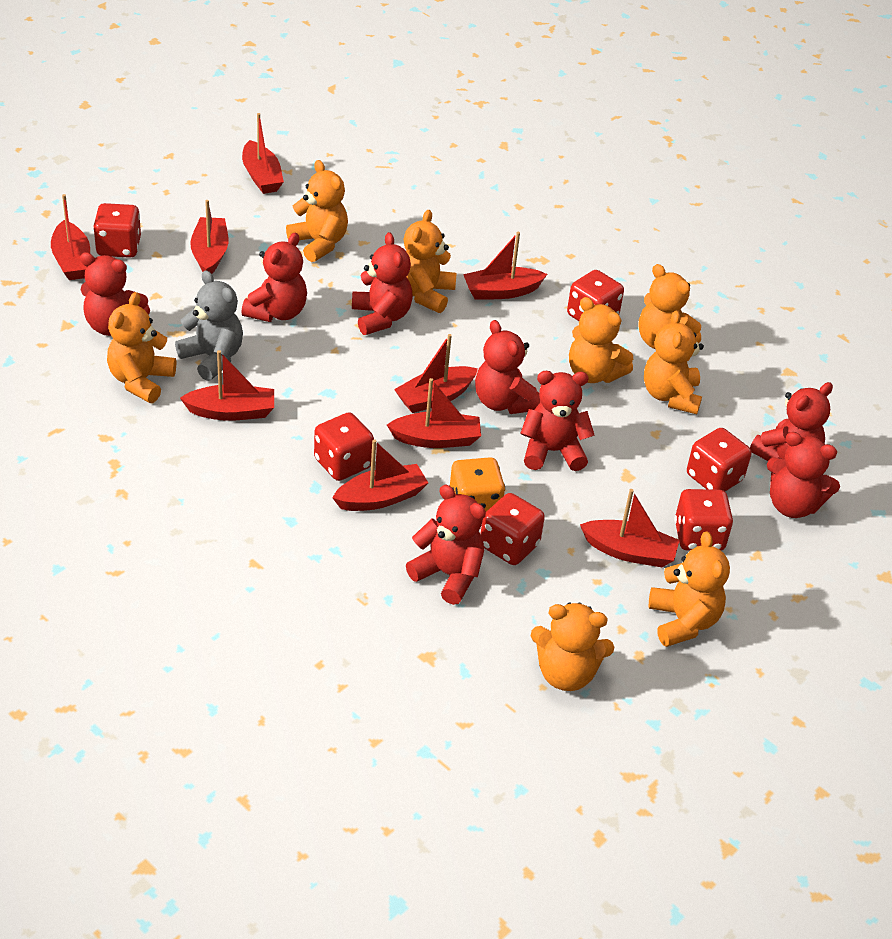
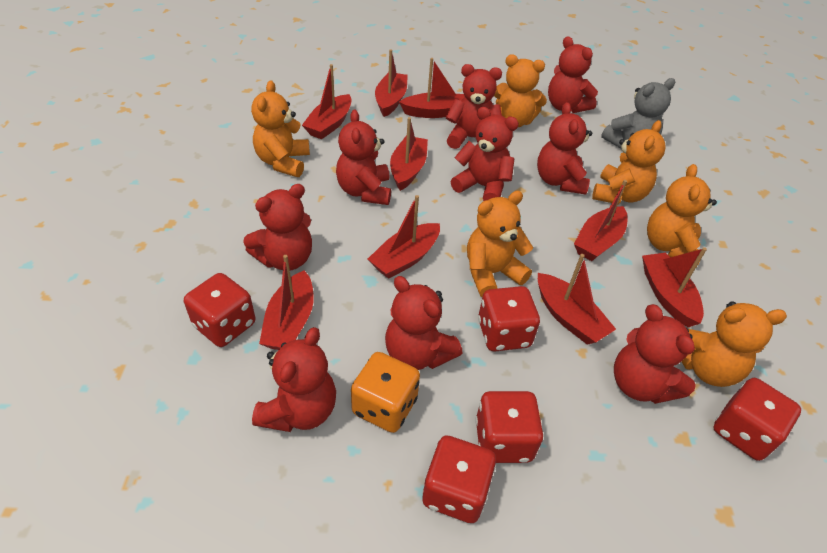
orange teddy bear: [107,292,176,403] [286,160,348,262] [404,210,457,313] [531,603,614,691] [569,297,633,383] [638,264,701,349] [644,311,704,414] [649,531,730,647] = 8 -> [251,80,310,177] [467,191,533,297] [494,54,547,127] [592,120,666,204] [647,164,717,266] [681,301,787,387] = 6
red dice: [93,203,141,258] [314,412,374,481] [481,493,545,565] [567,270,624,321] [675,489,733,551] [687,428,752,491] = 6 -> [184,273,255,347] [422,435,496,523] [475,391,543,463] [478,286,540,351] [713,378,801,461] = 5
red teddy bear: [80,252,150,336] [241,232,307,322] [352,232,413,335] [406,485,486,605] [475,320,541,414] [520,371,595,471] [750,382,833,461] [767,432,840,518] = 8 -> [243,184,312,270] [252,327,336,432] [336,110,391,205] [385,276,462,370] [446,64,502,149] [451,107,519,201] [537,102,592,195] [548,36,598,113] [614,304,696,404] = 9

